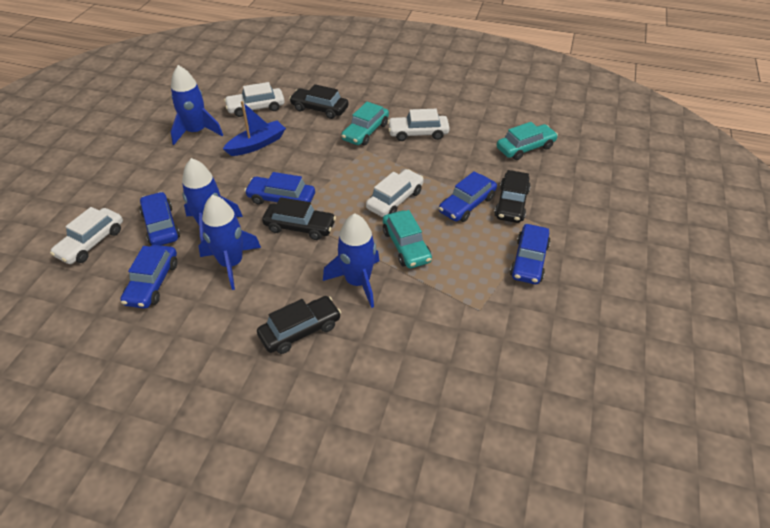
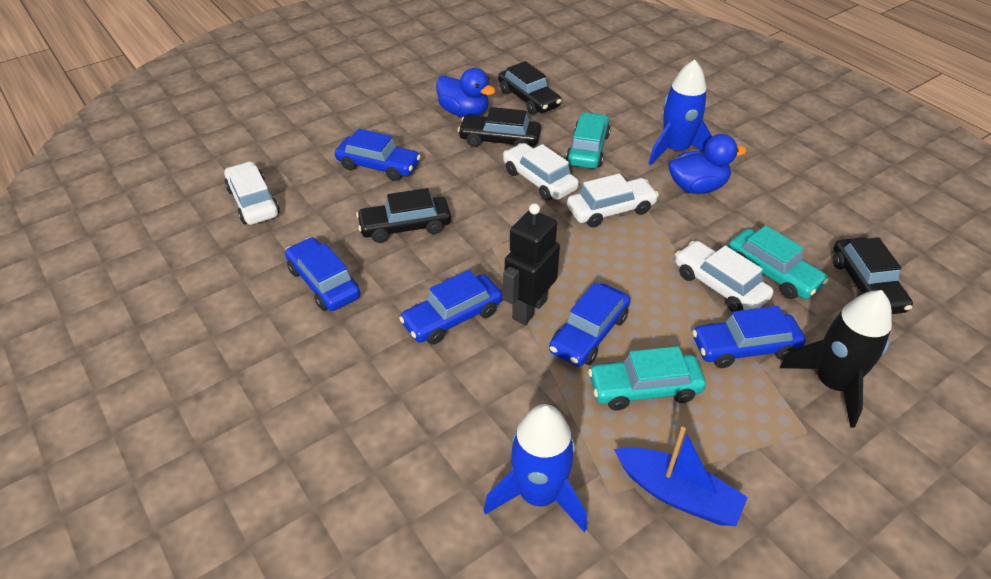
black robot: none = 0 -> [503,203,560,325] = 1
black rocket: none = 0 -> [780,290,892,428] = 1
blue duck: none = 0 -> [436,68,496,117] [669,134,747,194] = 2
blue rocket: [170,65,223,145] [182,158,243,242] [198,195,261,290] [323,213,379,308] = 4 -> [484,404,587,532] [649,59,713,165] = 2

